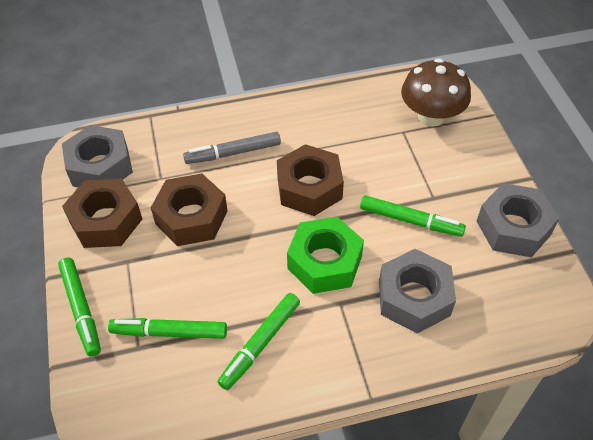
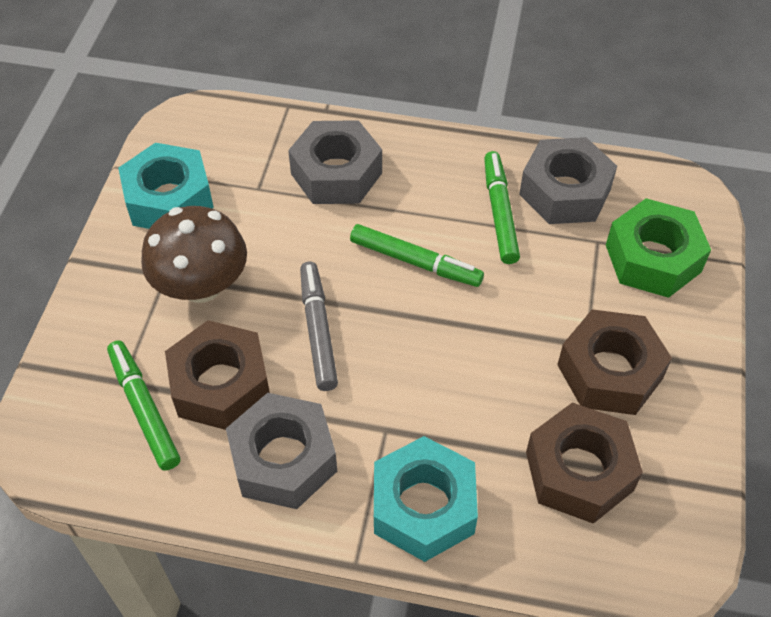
green marker: [58,257,101,357] [108,318,227,339] [217,293,300,390] [360,195,466,237] = 4 -> [107,341,180,471] [350,224,484,287] [484,151,520,264] = 3
turquoise nut: none = 0 -> [118,143,214,229] [374,436,478,562] = 2

